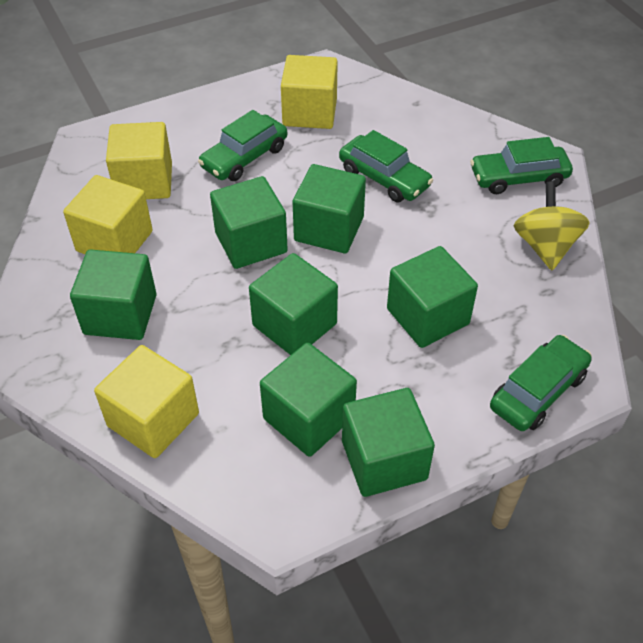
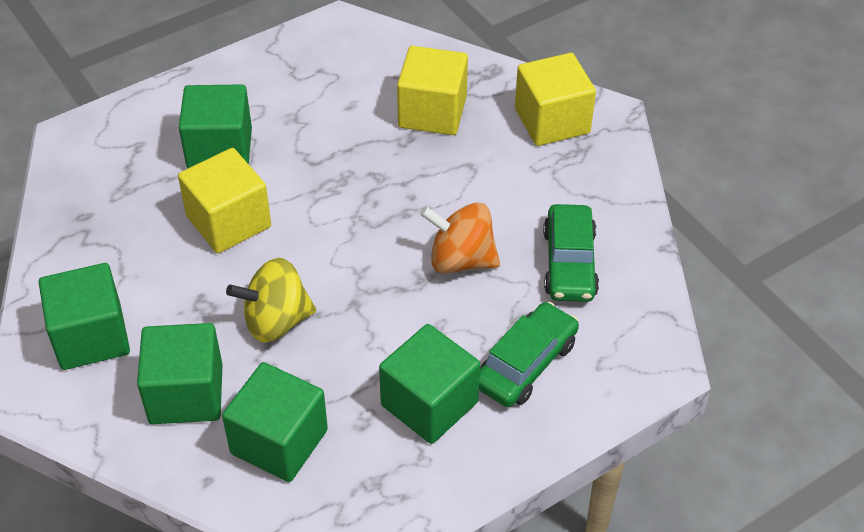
green car: [198,110,287,181] [339,130,433,202] [470,137,573,194] [490,335,592,431] = 4 -> [479,302,579,407] [543,204,599,302] = 2
green cube: [70,249,157,340] [210,176,288,269] [249,253,338,355] [260,343,357,457] [293,164,366,253] [342,388,435,497] [387,246,478,348] = 7 -> [39,263,130,370] [137,323,223,424] [179,84,252,169] [222,362,328,482] [379,324,480,444] = 5
orange spinning top: none = 0 -> [420,203,500,274] = 1
yellow cube: [63,175,153,254] [94,345,199,458] [106,122,172,199] [281,55,338,129] = 4 -> [178,148,271,253] [397,46,468,135] [515,53,596,146] = 3

